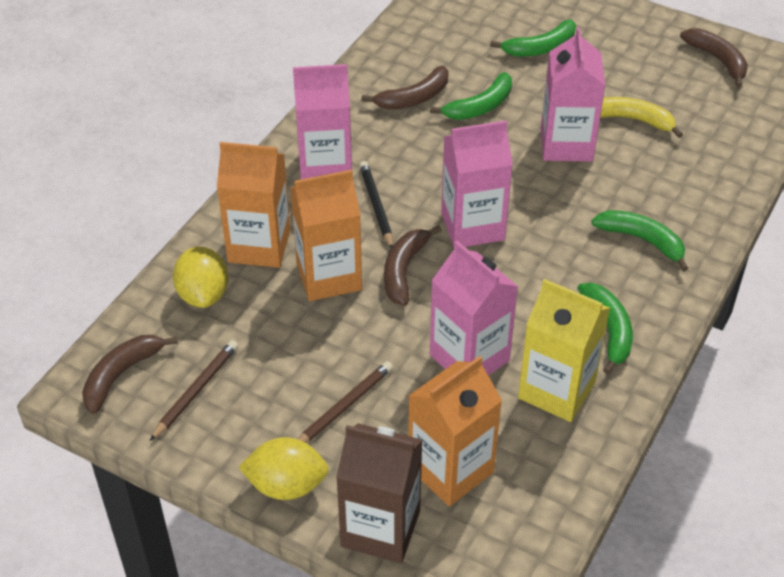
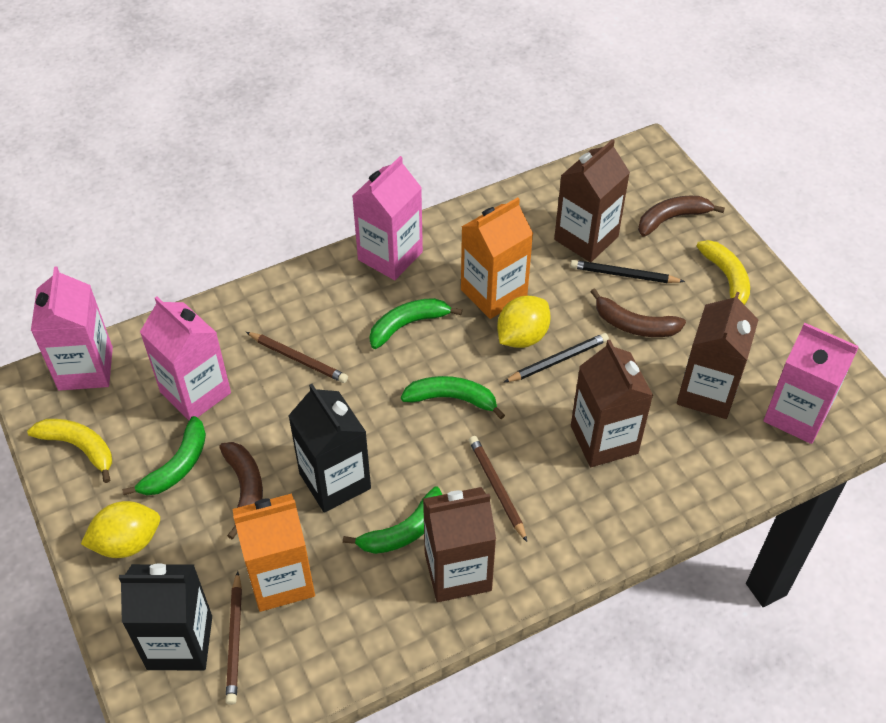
black carton: none = 0 -> [119,563,212,670] [288,384,371,513] = 2
black pencil: [359,161,393,248] = 1 -> [504,333,609,382] [570,260,685,283] = 2
brown banana: [82,335,178,414] [361,66,449,110] [384,226,442,306] [680,28,748,88] = 4 -> [219,442,263,539] [590,288,686,337] [638,196,725,237] = 3
brown carton: [336,423,423,563] = 1 -> [423,487,496,602] [554,139,630,262] [571,340,653,467] [677,292,759,419] = 4
brown pencil: [150,340,238,441] [298,361,393,443] = 2 -> [226,571,242,705] [246,332,348,383] [469,436,527,542] = 3
orange carton: [217,142,290,268] [290,170,362,301] [408,356,502,506] = 3 -> [233,494,315,612] [461,197,533,319] = 2
yellow banana: [600,97,683,138] = 1 -> [27,419,112,483] [697,240,750,305] = 2
yellow carton: [518,279,610,422] = 1 -> none = 0

